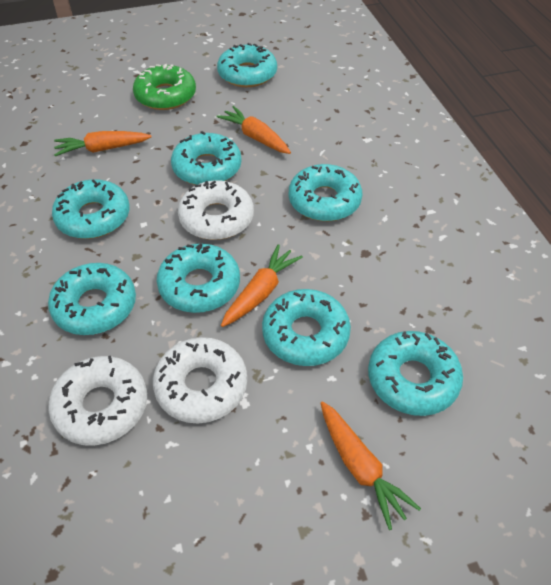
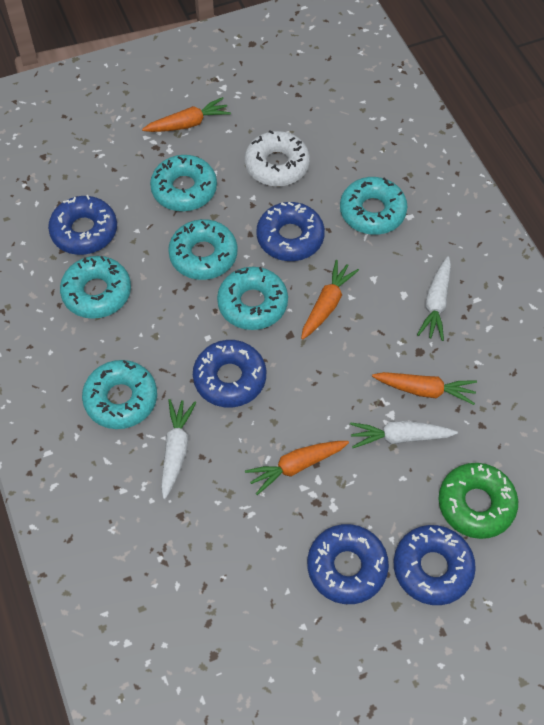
blue donut: none = 0 -> [48,195,117,255] [193,340,266,408] [256,202,325,261] [307,524,389,604] [394,525,476,605] = 5
turquoise donut: [48,263,136,335] [52,179,130,239] [157,243,240,313] [171,131,242,185] [217,43,277,87] [262,289,351,366] [289,164,363,221] [368,331,463,416] = 8 -> [60,256,131,319] [82,360,157,429] [150,155,217,211] [168,219,238,280] [217,267,288,330] [340,177,407,235] = 6
white carrot: none = 0 -> [161,399,196,499] [350,421,458,448] [417,256,451,341] = 3
white donut: [48,356,147,446] [153,337,247,424] [178,180,254,240] = 3 -> [245,130,310,186] = 1

